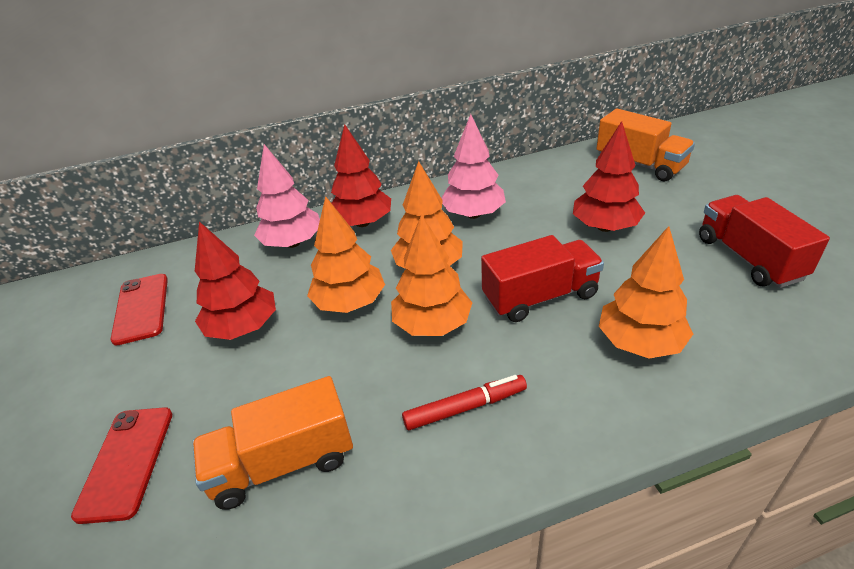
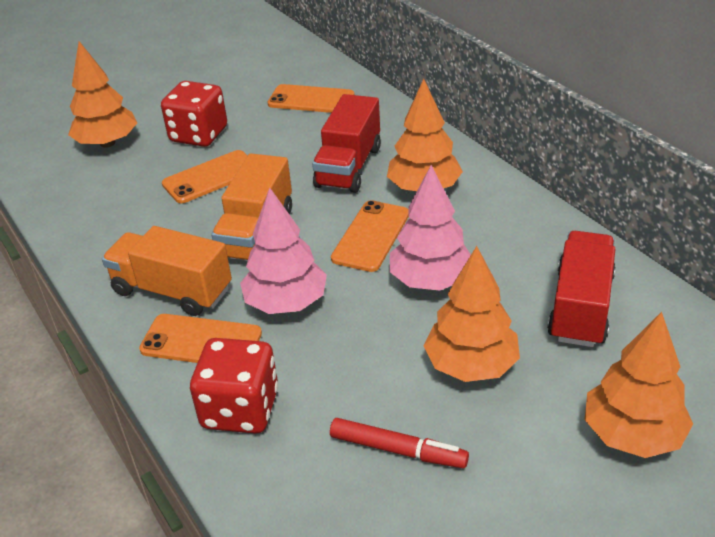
orange phone: none = 0 -> [139,314,262,363] [162,150,248,203] [268,84,355,113] [331,200,409,272] = 4
red dice: none = 0 -> [161,81,227,147] [190,338,278,434] = 2
red phone: [71,407,172,524] [110,274,168,346] = 2 -> none = 0
red tree: [195,222,276,340] [331,124,391,227] [573,121,645,232] = 3 -> none = 0

